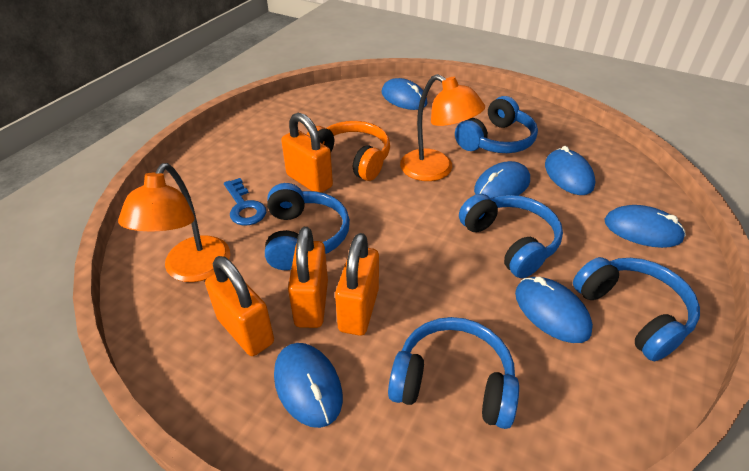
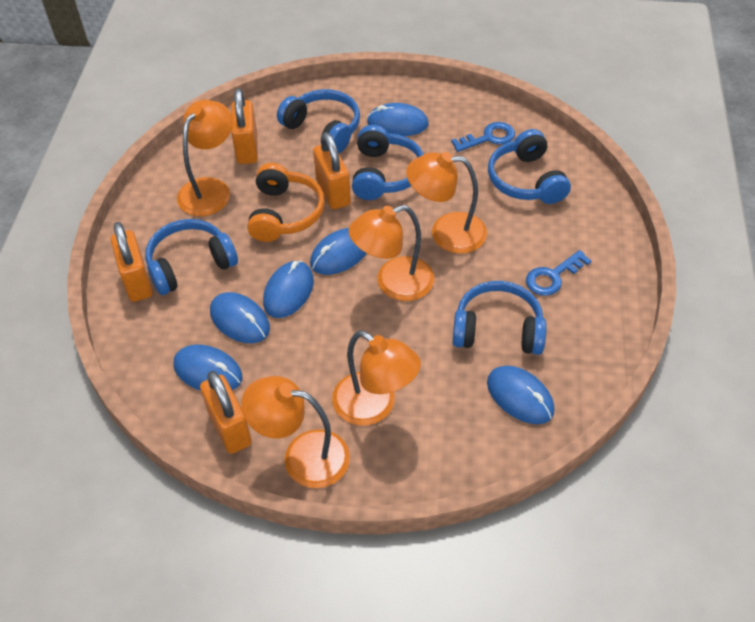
blue key: [224,178,266,226] = 1 -> [451,122,515,152] [526,250,591,296] = 2
orange lamp: [118,163,230,282] [400,74,485,181] = 2 -> [177,100,233,216] [241,376,350,488] [332,330,421,425] [349,205,434,301] [406,152,487,254] = 5

